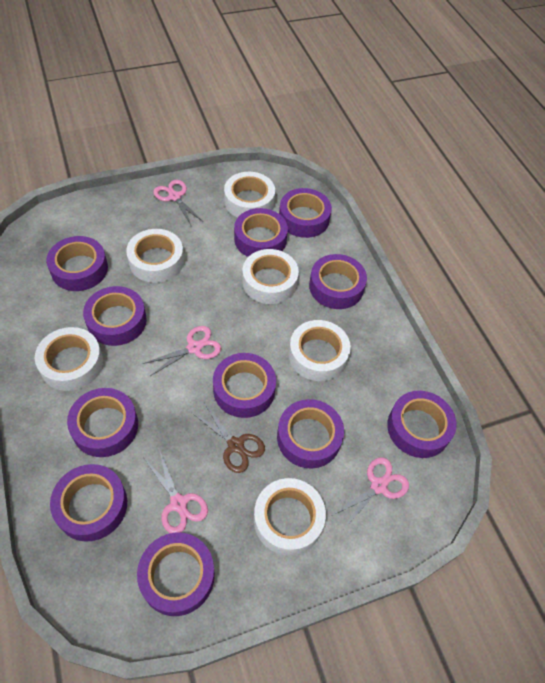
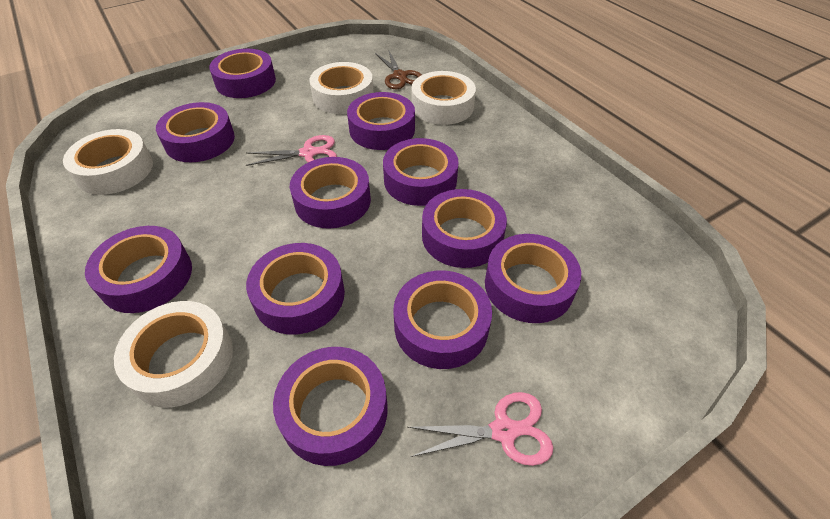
pink scissors: [143,326,221,376] [145,452,208,533] [153,180,202,225] [331,458,409,530] = 4 -> [246,135,337,166] [407,392,553,466] = 2
white tape: [35,327,103,391] [126,229,184,283] [224,172,275,218] [242,249,299,304] [254,478,326,555] [289,320,351,381] = 6 -> [63,129,153,195] [114,301,233,408] [309,62,373,114] [412,71,476,125] = 4

